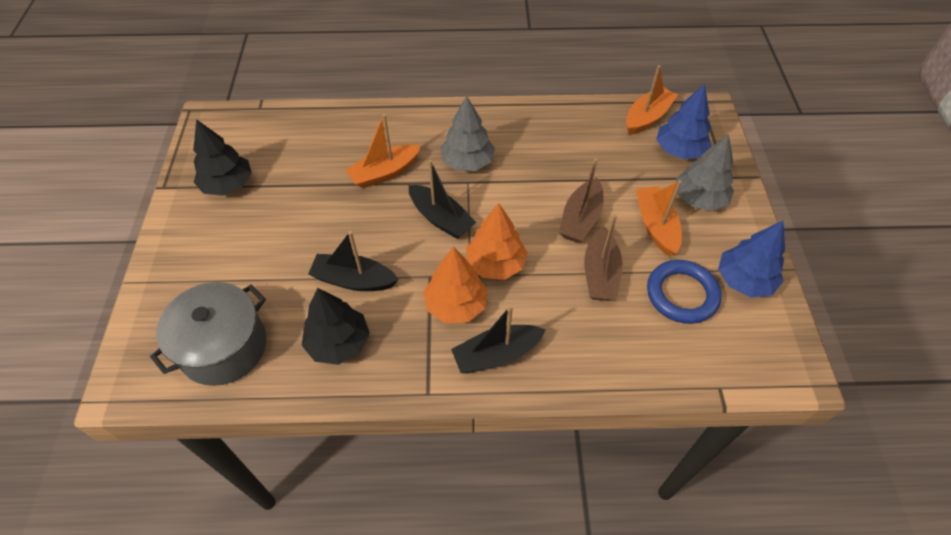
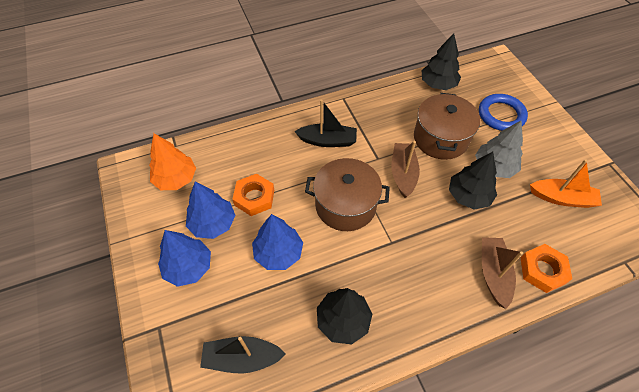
black boat: [308,231,399,291] [409,160,476,239] [451,305,546,373] = 3 -> [200,336,286,374] [294,100,357,147] = 2
black tree: [193,119,252,196] [302,288,370,365] = 2 -> [317,288,372,344] [422,33,461,90] [449,152,497,210] = 3
blue tree: [656,84,712,159] [718,221,785,297] = 2 -> [158,230,211,287] [186,182,235,239] [252,214,303,270] = 3
brown pot: none = 0 -> [305,158,390,231] [414,93,480,160] = 2
grey pot: [150,282,267,386] = 1 -> none = 0
grey tree: [440,96,495,171] [676,134,734,211] = 2 -> [475,121,523,178] = 1
orange boat: [346,114,421,188] [626,65,678,135] [636,180,682,256] = 3 -> [530,159,602,208] = 1
orange nut: none = 0 -> [233,174,274,216] [521,244,572,293] = 2
orange tree: [423,247,488,323] [466,203,528,280] = 2 -> [149,133,196,190] = 1

